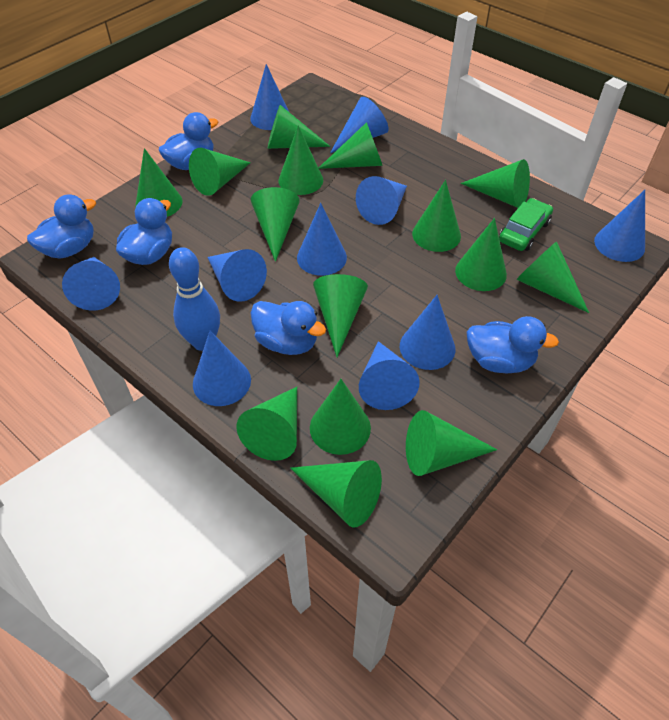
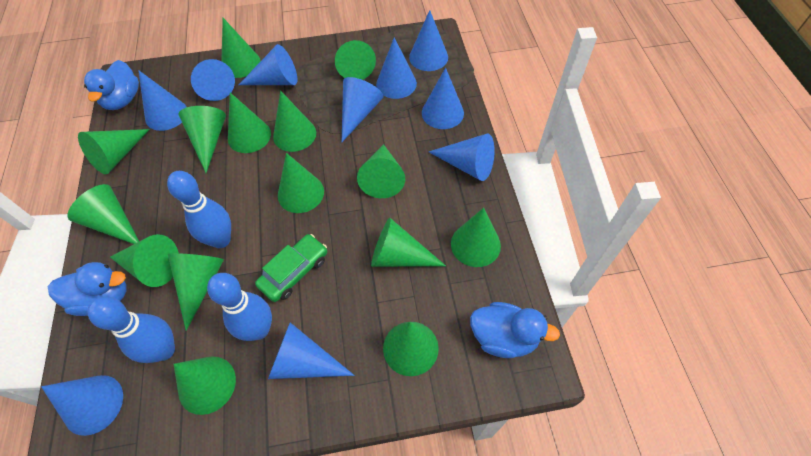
blue bowling pin: [169,247,220,351] = 1 -> [87,297,175,363] [167,171,231,248] [207,273,272,341] = 3
blue duck: [27,194,96,259] [116,198,172,265] [159,112,218,170] [251,301,326,355] [467,316,559,373] = 5 -> [48,262,126,316] [84,60,139,110] [470,302,560,358] = 3

